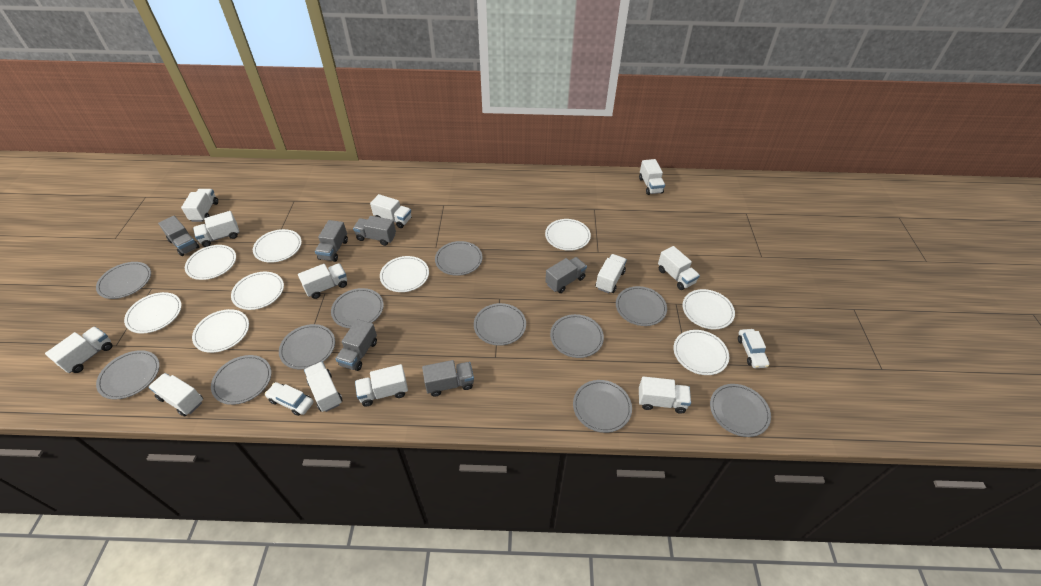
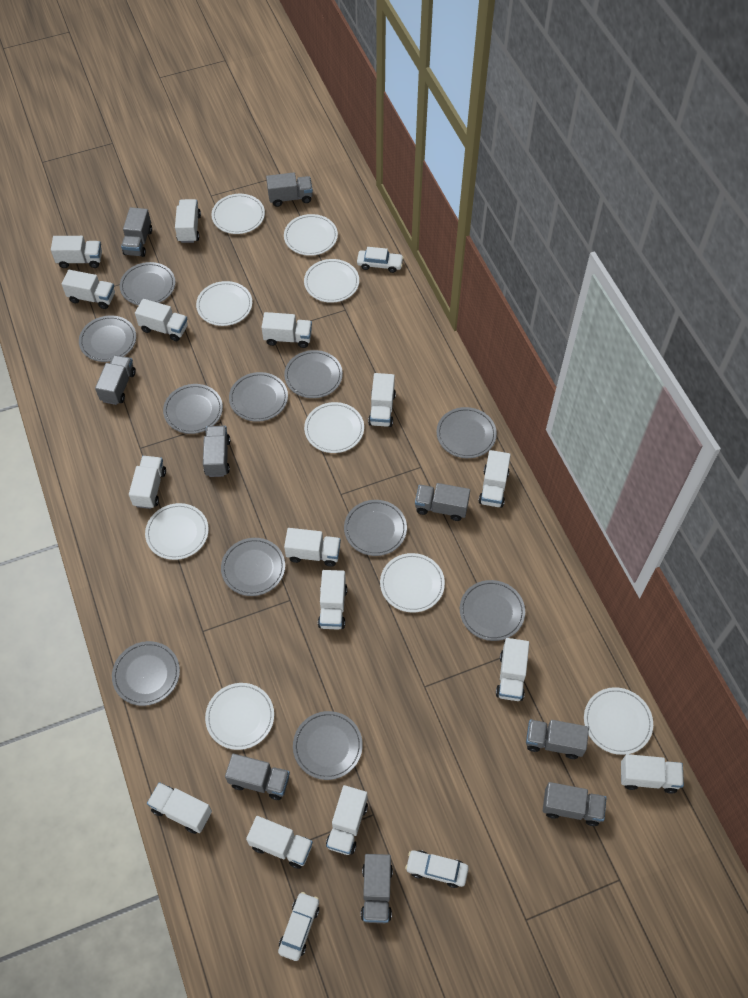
grey truck: [158,216,199,256] [315,220,348,262] [336,319,377,371] [353,216,396,246] [422,360,474,397] [545,257,587,293] = 6 -> [95,355,136,405] [121,207,152,257] [203,426,230,477] [225,754,290,800] [266,172,313,207] [361,854,393,923] [415,483,470,521] [526,719,589,759] [543,782,607,826] = 9
white car: [265,382,314,416] [738,329,769,368] = 2 -> [278,892,319,961] [357,247,404,273] [405,850,469,888] = 3
white truck: [45,327,112,373] [148,373,203,416] [181,189,218,222] [193,211,240,247] [298,264,347,299] [304,362,343,412] [355,364,408,407] [370,194,412,228] [596,254,627,293] [639,159,665,195] [639,376,691,414] [658,246,700,290] = 12 -> [51,236,102,268] [62,270,115,309] [129,456,166,509] [135,299,188,341] [147,782,212,834] [175,199,201,243] [246,816,313,869] [262,312,312,348] [284,528,341,567] [318,570,347,630] [326,785,368,855] [368,373,396,427] [478,450,511,508] [496,638,529,701] [621,754,684,794] = 15

